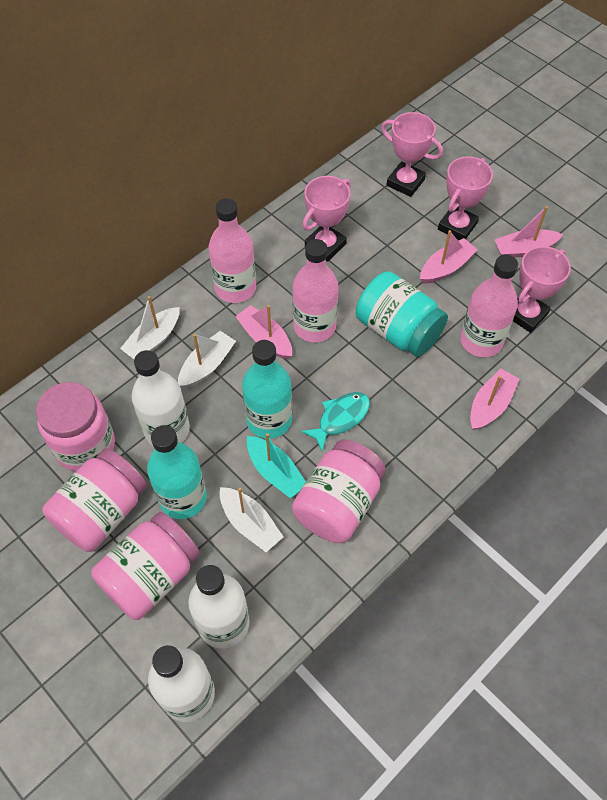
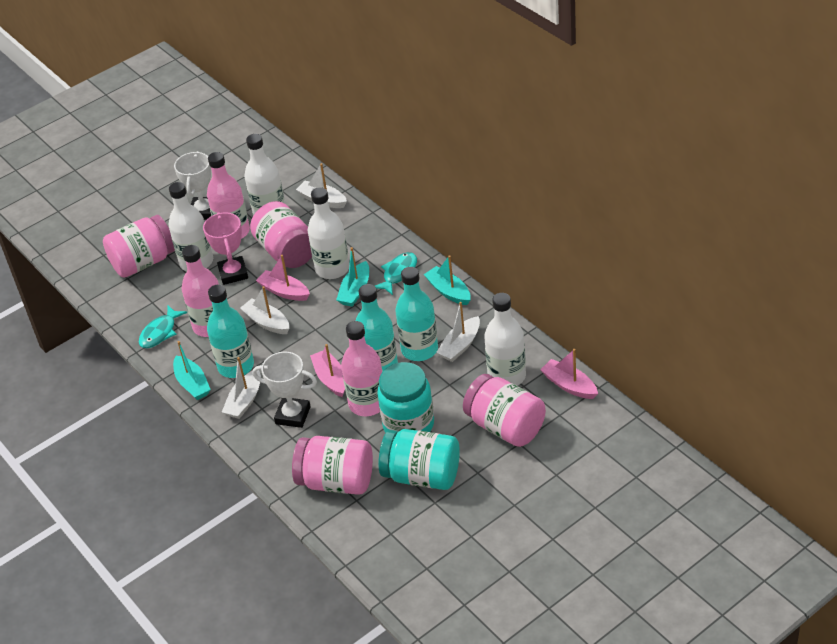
pink boat: [235,305,292,359] [420,230,478,284] [470,369,519,430] [495,206,563,258] = 4 -> [256,255,310,301] [310,344,345,397] [540,349,598,399] = 3
pink trophy: [303,176,351,262] [381,112,443,197] [438,157,493,240] [513,246,571,333] = 4 -> [203,212,248,285] = 1
turquoise boat: [247,433,306,498] = 1 -> [173,341,211,400] [336,247,369,307] [424,255,471,305] = 3
turquoise bottle: [147,425,207,519] [242,340,292,439] = 2 -> [207,285,254,378] [356,284,398,371] [395,267,438,361] = 3
turquoise fish: [301,392,370,452] = 1 -> [139,306,187,348] [375,252,417,295] = 2
turquoise jar: [356,271,448,357] = 1 -> [377,362,434,433] [378,429,460,490] = 2
white boat: [120,296,180,359] [178,331,236,388] [220,487,283,552] = 3 -> [222,357,261,419] [240,286,290,334] [296,163,347,208] [436,302,480,362] = 4
white bottle: [131,350,190,446] [148,645,215,722] [188,565,249,649] = 3 -> [169,182,213,271] [244,134,285,216] [308,187,350,279] [484,293,526,386] = 4
white trophy: none = 0 -> [174,151,211,220] [252,352,317,428] = 2

